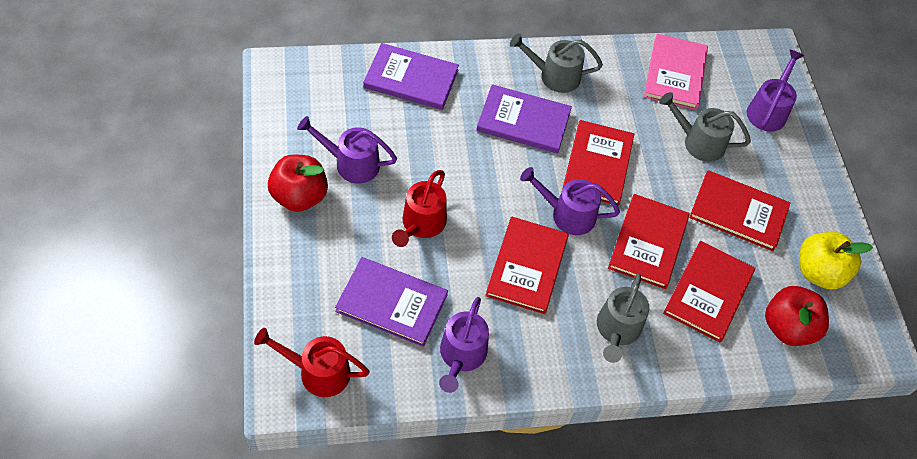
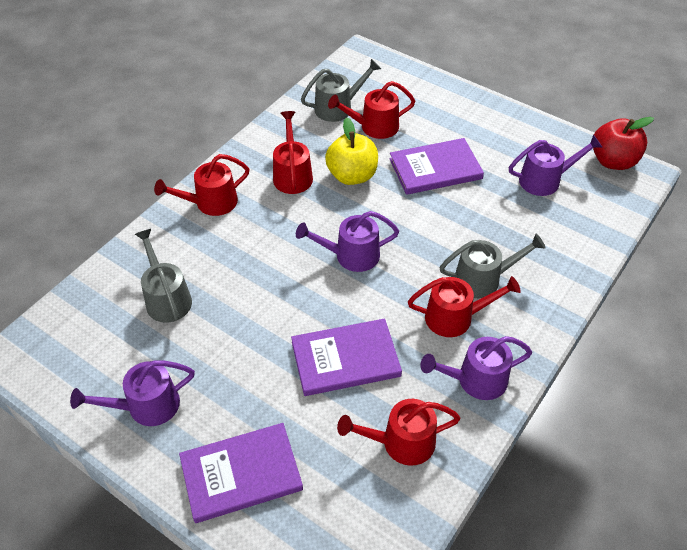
pink book: [644,34,708,110] = 1 -> none = 0
red apple: [268,155,328,212] [765,286,829,346] = 2 -> [593,117,654,170] = 1
red book: [485,216,569,314] [562,120,634,206] [608,194,690,289] [663,241,755,343] [689,170,790,251] = 5 -> none = 0
red watering can: [254,328,370,397] [392,170,447,247] = 2 -> [154,154,249,216] [273,111,313,194] [328,81,415,139] [337,399,460,466] [408,276,521,337] = 5

